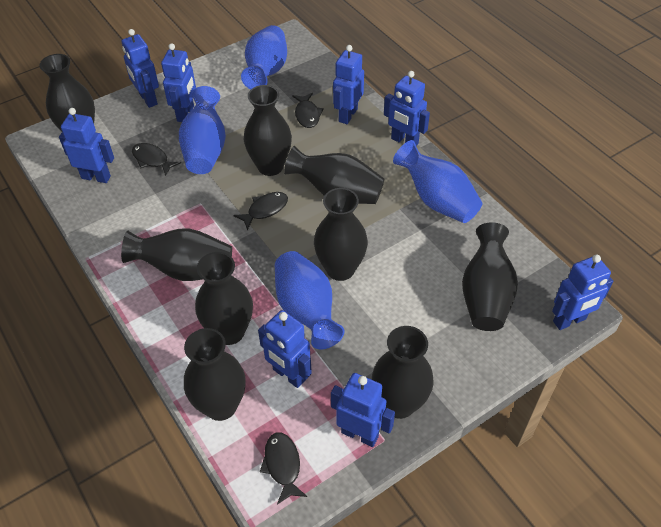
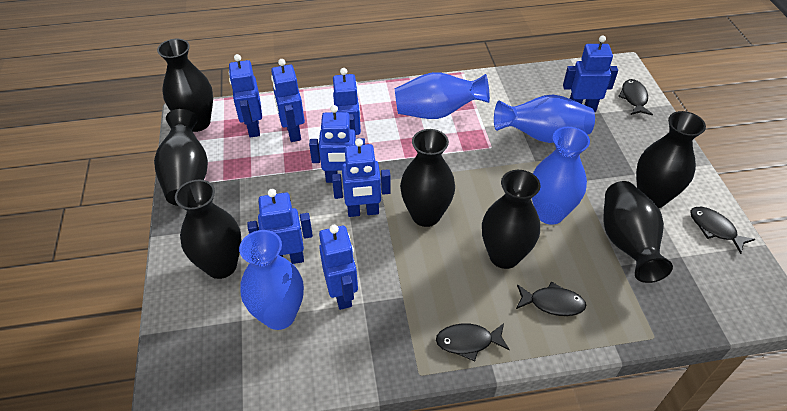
black vase: [39,54,95,132] [121,228,232,281] [184,328,246,421] [195,252,253,345] [244,85,292,176] [284,146,384,204] [314,188,368,281] [372,326,434,419] [462,223,518,331] = 9 -> [154,109,208,206] [157,39,213,132] [175,180,242,279] [400,129,455,227] [482,170,541,269] [604,181,673,283] [636,111,706,208] = 7

